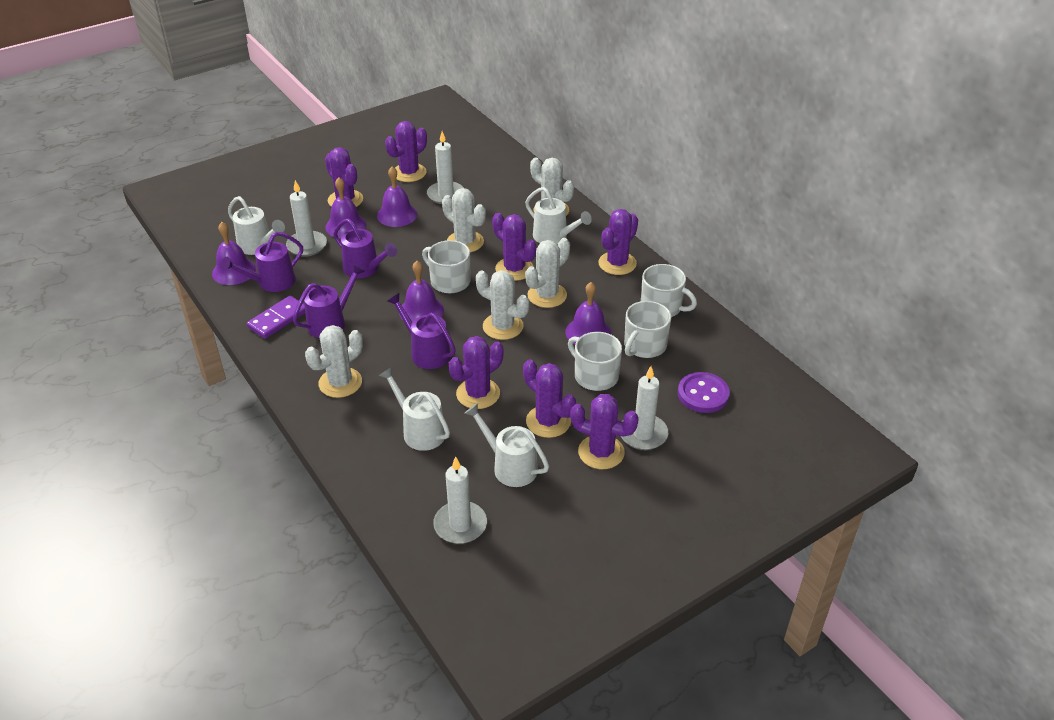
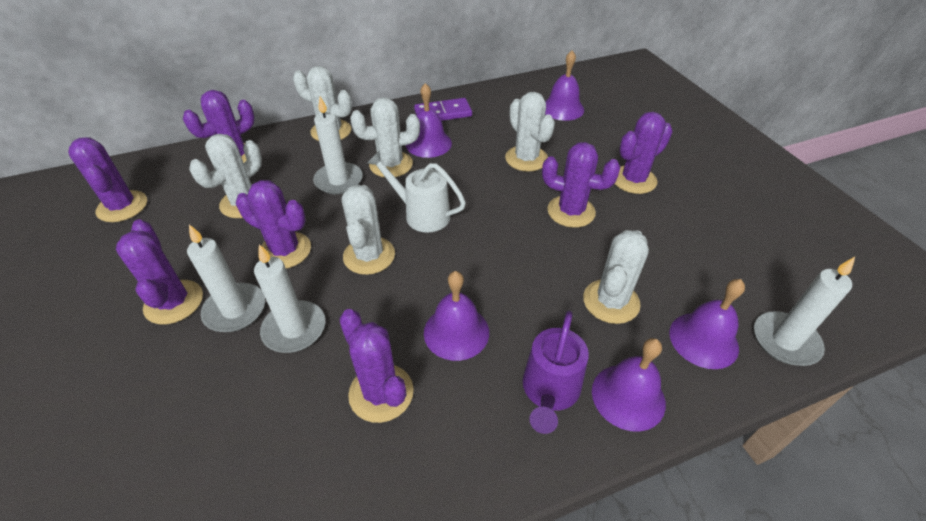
purple button: [678,372,730,413] = 1 -> none = 0
purple watering can: [221,232,303,292] [293,264,365,338] [333,219,397,278] [387,293,456,369] = 4 -> [523,311,589,434] = 1
white cactus: [305,325,363,398] [442,188,486,253] [476,270,529,340] [525,238,570,308] [530,157,574,216] = 5 -> [189,134,262,218] [293,66,352,141] [341,185,395,275] [350,97,420,177] [505,92,555,172] [583,230,649,324] = 6
white mug: [422,240,471,293] [568,332,622,391] [624,301,671,358] [641,264,697,317] = 4 -> none = 0
white watering can: [228,196,285,255] [378,367,450,451] [464,403,549,487] [525,187,592,244] = 4 -> [367,151,466,232] = 1

